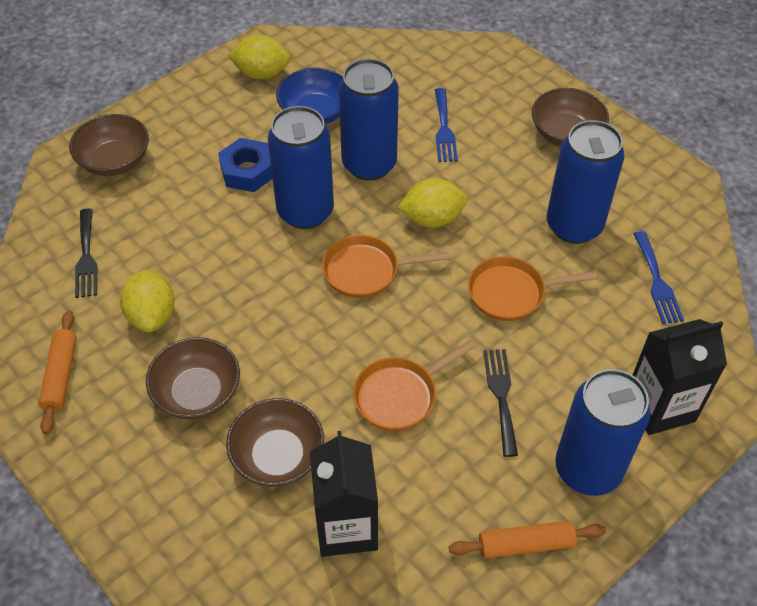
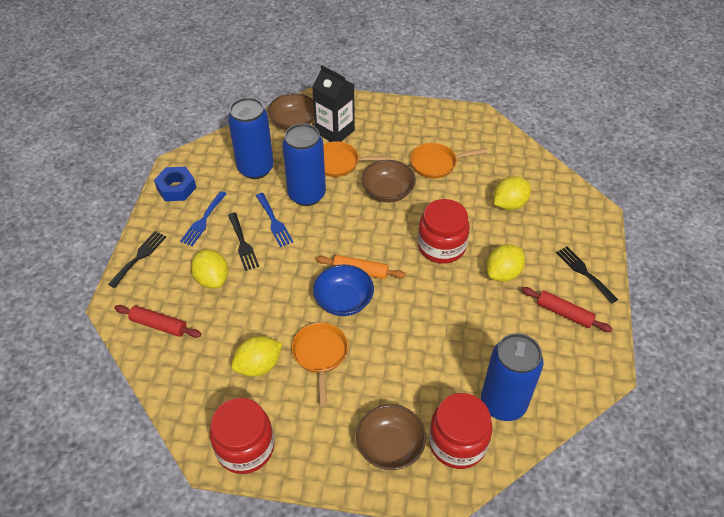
black carton: [310,431,378,557] [633,319,727,435] = 2 -> [312,65,355,142] = 1
black fork: [75,208,97,298] [483,349,518,457] = 2 -> [108,231,166,288] [228,213,259,271] [556,246,618,304] = 3
blue can: [268,106,334,229] [339,59,399,181] [547,120,624,244] [556,369,650,496] = 4 -> [228,97,274,179] [282,123,326,206] [481,333,543,421] = 3
brown bowl: [69,114,149,176] [146,337,240,420] [226,398,324,487] [532,88,609,146] = 4 -> [268,93,314,130] [356,404,426,470] [361,160,416,203] = 3
orange rolling pin: [38,310,77,435] [449,521,606,559] = 2 -> [316,255,406,279] = 1
red jar: none = 0 -> [210,398,274,474] [418,199,470,264] [429,393,493,469] = 3
red rolling pin: none = 0 -> [114,305,201,338] [521,287,612,332] = 2
yellow lemon: [120,270,175,332] [228,35,291,79] [398,178,468,228] = 3 -> [191,249,228,288] [231,336,283,377] [486,244,525,282] [494,176,531,210] = 4

